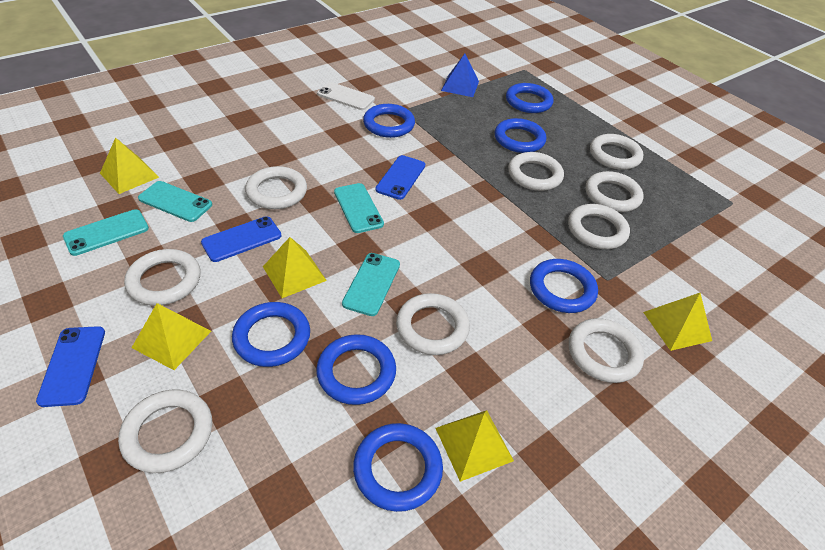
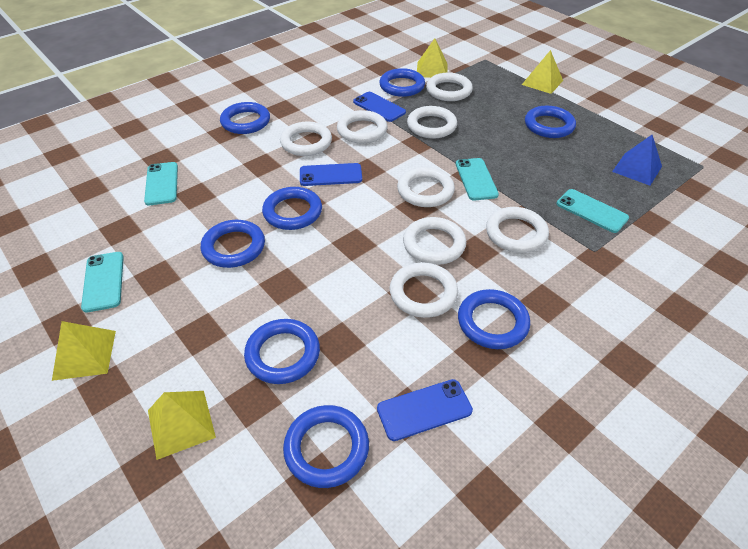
blue ring: [232,302,310,367] [316,334,396,405] [353,423,443,512] [363,104,415,138] [495,118,546,153] [506,83,554,113] [530,259,598,313] = 7 -> [201,220,265,268] [220,102,270,134] [244,319,320,384] [262,187,322,230] [283,405,369,488] [379,68,425,97] [458,289,530,349] [525,106,576,138] = 8
white phone: [317,82,375,110] = 1 -> none = 0
white ring: [118,389,212,473] [124,249,200,306] [245,166,307,209] [396,293,470,355] [508,152,564,191] [568,204,630,249] [569,318,644,383] [586,171,644,212] [590,134,644,170] = 9 -> [280,122,332,156] [337,110,387,143] [390,263,458,318] [397,167,455,207] [403,217,466,265] [407,106,457,139] [426,73,473,101] [486,207,549,253] = 8
yellow pyramid: [100,137,159,194] [132,303,211,370] [263,237,327,298] [436,410,514,482] [643,293,712,351] = 5 -> [52,321,116,381] [148,391,216,460] [417,38,448,78] [522,50,563,94] = 4

